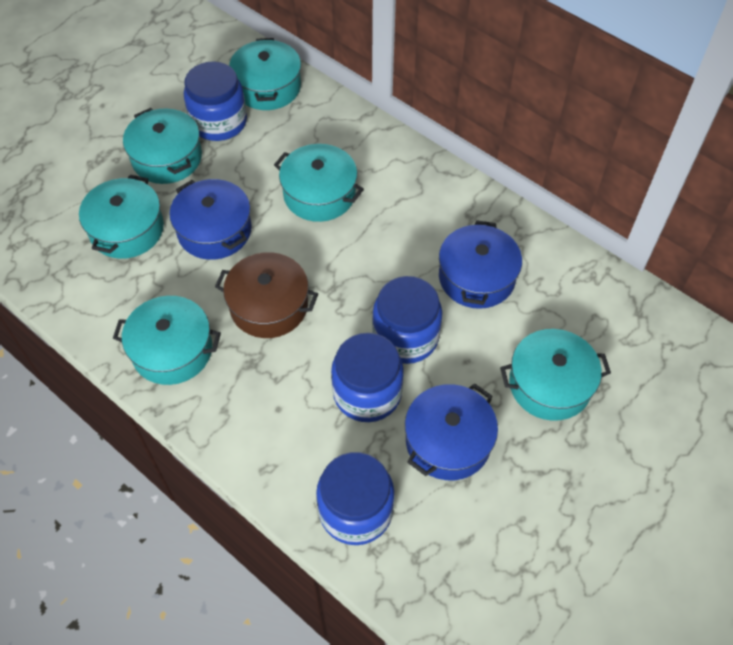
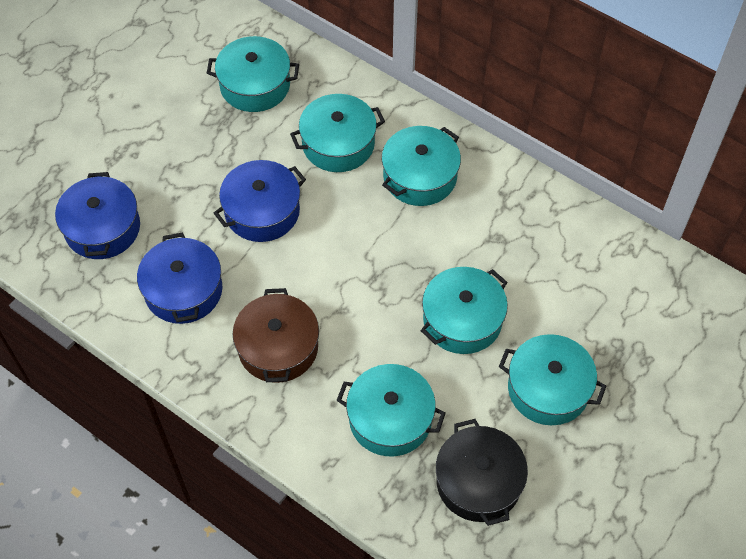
black pot: none = 0 -> [436,419,528,526] = 1
blue jar: [184,61,247,141] [316,452,395,545] [331,333,404,422] [372,276,442,364] = 4 -> none = 0

